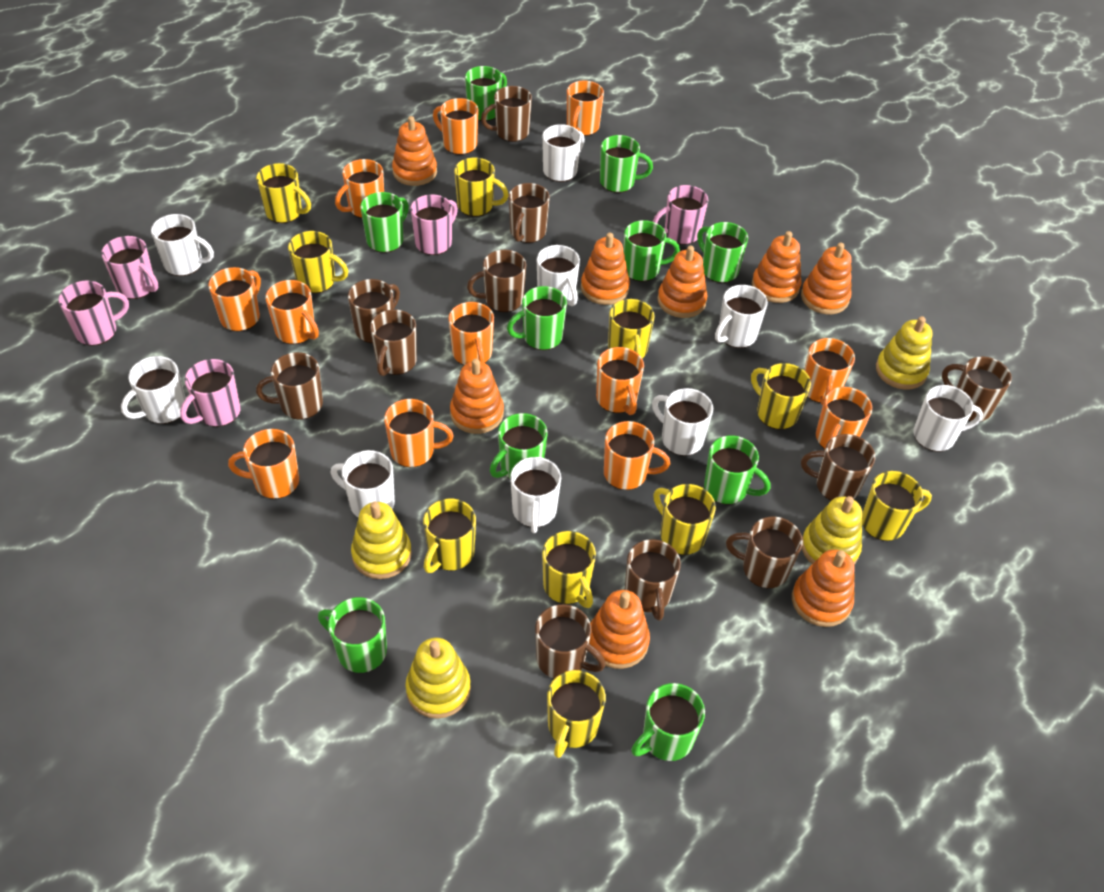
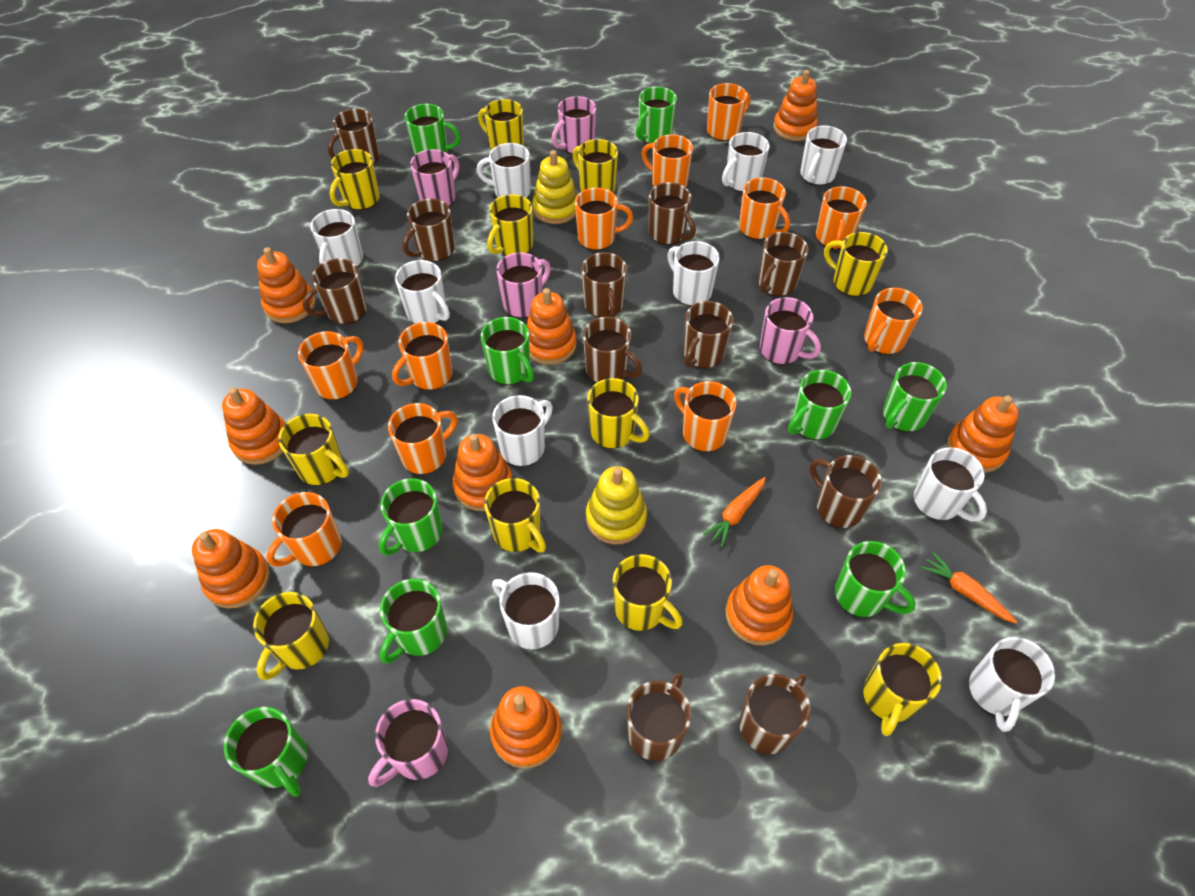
green mug: [318,597,387,673] [360,192,409,253] [465,66,507,121] [490,413,547,479] [507,286,567,350] [600,135,653,193] [623,220,680,282] [631,683,705,761] [697,222,748,283] [704,435,770,505] = 10 -> [224,707,308,797] [379,478,443,555] [380,579,447,664] [404,104,461,155] [481,317,534,385] [636,87,677,143] [788,370,851,440] [835,541,916,617] [883,362,947,432] = 9
orange carrot: none = 0 -> [703,477,766,547] [921,552,1017,624] = 2
orange mug: [208,267,261,332] [228,429,299,499] [265,280,319,344] [335,159,384,218] [384,399,454,467] [433,98,479,155] [448,302,494,365] [567,81,604,136] [596,347,644,415] [604,421,670,490] [804,338,855,406] [816,387,872,451] = 12 -> [267,492,342,567] [298,331,363,400] [388,403,457,474] [392,322,452,390] [575,188,633,250] [642,134,693,187] [674,381,736,452] [707,83,750,141] [739,177,790,240] [816,186,866,249] [864,288,923,355] = 11
orange stacking toy: [392,116,437,186] [450,358,504,434] [581,233,630,305] [589,590,650,669] [657,246,707,318] [752,231,801,303] [792,549,855,627] [801,243,852,314] = 8 -> [192,529,270,609] [222,387,286,465] [257,247,316,323] [453,434,512,511] [490,686,562,769] [526,288,577,365] [726,565,793,646] [773,70,818,141] [947,395,1019,473] = 9
white mug: [121,356,186,424] [151,214,214,276] [331,450,395,518] [510,457,561,533] [537,245,580,306] [542,124,585,182] [652,388,713,456] [715,285,768,348] [913,385,983,452] = 9 -> [310,209,363,267] [395,260,450,324] [476,143,531,198] [492,395,553,466] [492,572,559,649] [667,241,719,306] [722,132,770,192] [800,126,847,185] [914,447,987,522] [969,637,1055,732] = 10
yellow mug: [256,163,311,223] [288,231,348,293] [423,499,476,573] [454,158,509,217] [542,531,596,608] [547,670,606,758] [608,299,655,358] [653,484,716,555] [751,363,811,429] [862,471,932,541] = 10 -> [253,592,329,680] [278,414,349,485] [330,149,380,210] [478,99,524,150] [484,478,546,553] [487,194,533,256] [572,139,618,193] [587,378,649,449] [613,554,683,631] [824,232,888,296] [863,643,942,736] = 11
yellow stacking toy: [351,502,412,579] [405,638,471,719] [802,496,862,565] [876,316,932,390] = 4 -> [533,150,577,224] [586,466,647,544] = 2

